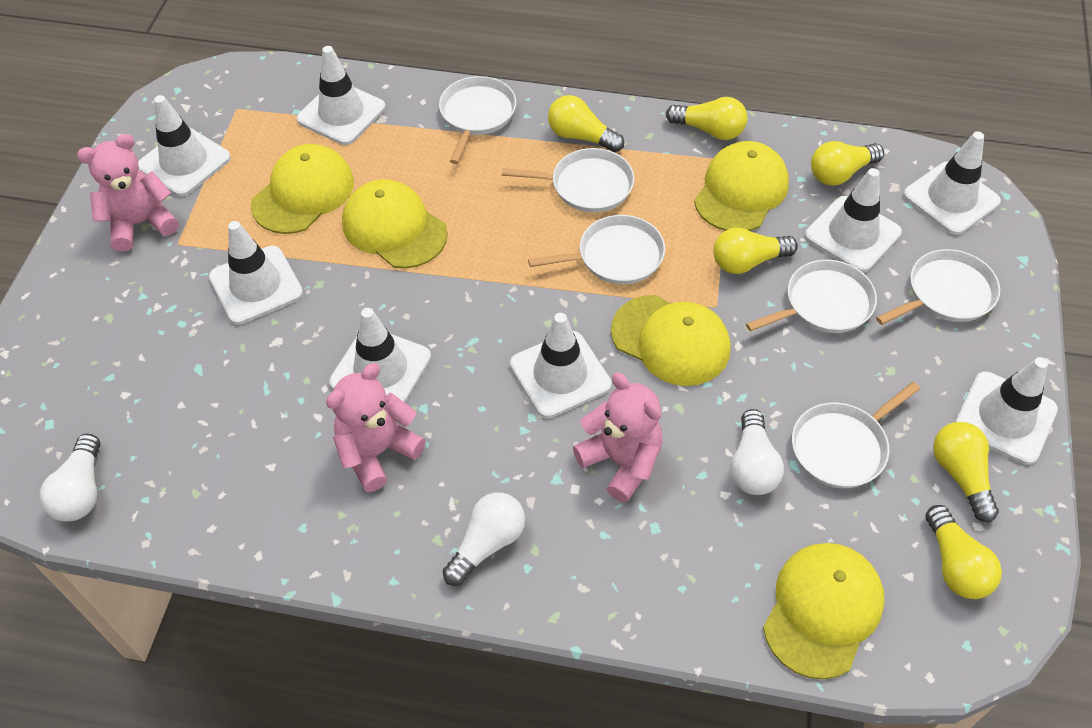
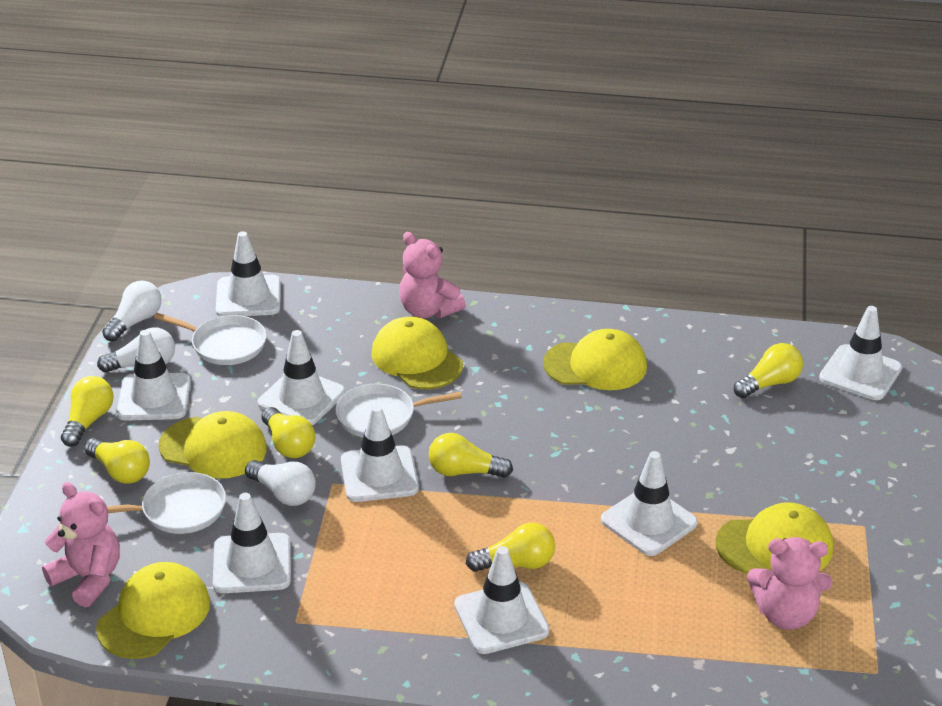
white pan: [439,76,516,164] [502,148,634,212] [528,215,665,284] [746,260,877,333] [792,382,920,488] [876,249,1000,325] = 6 -> [107,472,226,534] [154,313,267,365] [335,384,462,437] = 3

